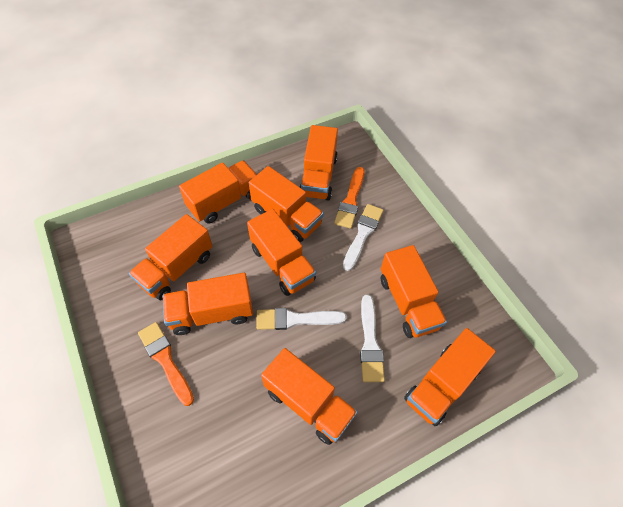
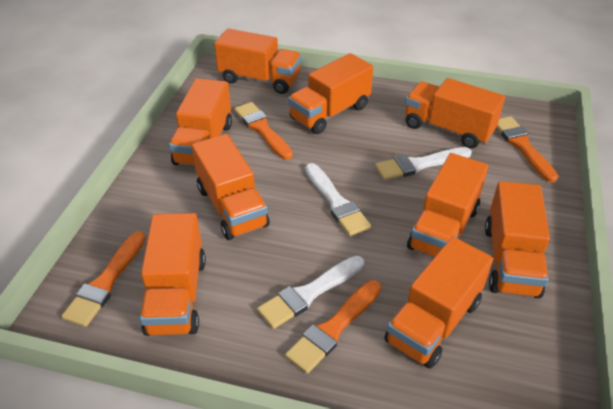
orange brush: [138,322,194,406] [334,167,365,229] = 2 -> [61,231,146,327] [234,102,293,160] [285,280,381,374] [496,116,558,183] = 4

